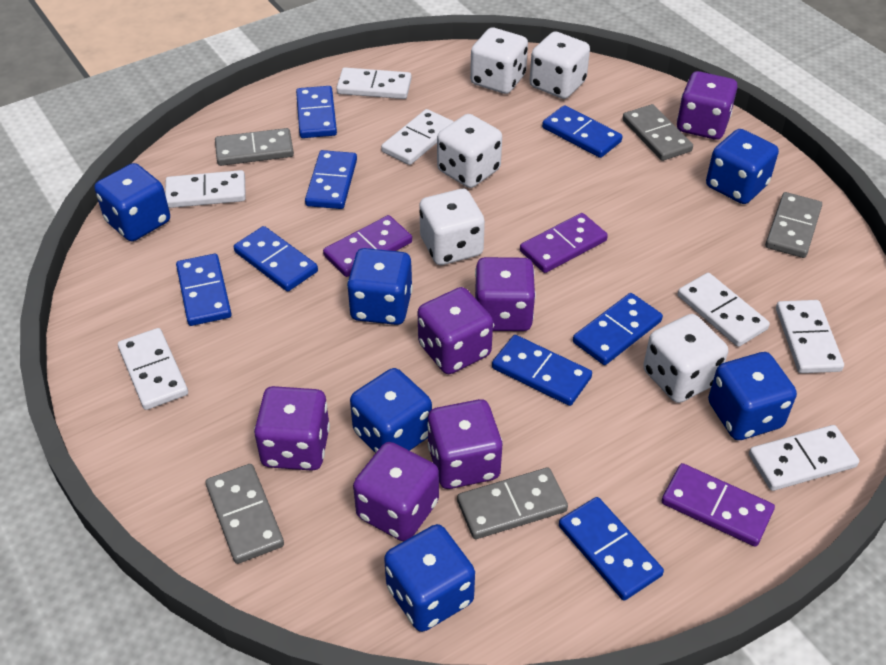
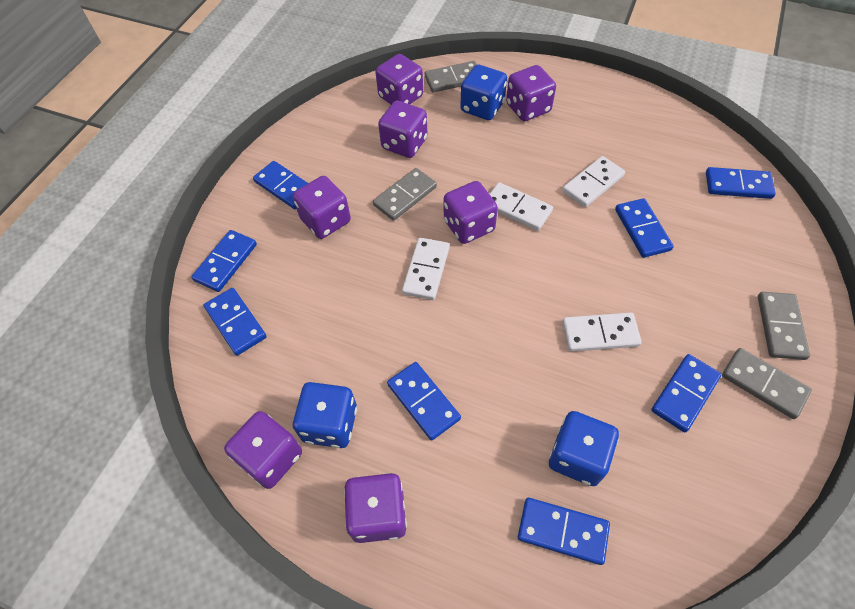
blue dice: [95,163,170,241] [347,248,413,325] [350,368,432,453] [384,524,475,632] [706,129,779,204] [708,352,797,440] = 6 -> [293,382,357,448] [460,65,507,120] [549,411,619,486] = 3
grey domino: [206,464,284,564] [215,128,294,166] [457,468,568,539] [622,104,693,161] [765,192,822,258] = 5 -> [373,168,437,221] [425,61,477,93] [722,348,812,419] [758,292,810,360] = 4
purple dice: [254,386,330,471] [353,442,439,541] [418,287,493,374] [427,399,503,489] [475,257,536,331] [677,71,738,140] = 6 -> [224,411,302,489] [293,176,351,239] [344,473,407,543] [375,54,423,104] [378,101,428,158] [444,181,498,244] [506,65,556,121] = 7
purple domino: [323,215,412,277] [520,213,608,273] [662,463,775,547] = 3 -> none = 0
white dice: [419,189,485,265] [437,114,502,188] [470,28,528,94] [529,31,590,99] [643,314,728,403] = 5 -> none = 0
white domino: [118,328,188,410] [165,170,246,208] [336,67,412,99] [381,109,454,165] [678,273,770,347] [749,425,859,491] [776,300,844,373] = 7 -> [402,238,450,300] [490,182,553,231] [562,313,642,352] [563,156,625,207] = 4

